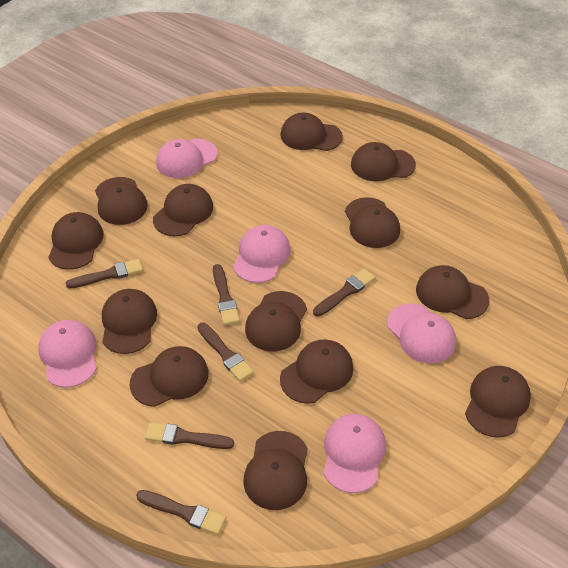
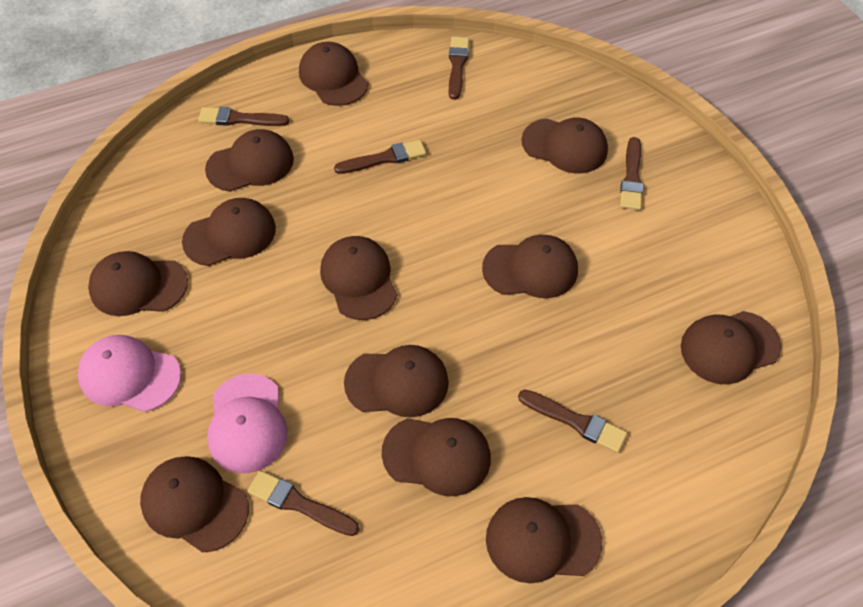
brown cap: [48,212,104,270] [95,177,148,225] [102,289,157,354] [130,346,209,407] [153,184,213,236] [243,431,308,510] [245,291,307,351] [280,113,343,151] [280,339,353,404] [345,197,400,248] [351,142,416,181] [416,265,489,319] [465,366,531,438] = 13 -> [88,251,188,316] [140,456,249,552] [182,198,276,266] [205,129,294,192] [299,42,368,106] [320,236,397,320] [344,345,449,417] [382,418,491,496] [482,235,578,298] [486,497,602,583] [521,118,608,173] [681,311,781,384] = 12
pink cap: [38,320,97,388] [156,139,218,178] [233,225,291,283] [323,414,386,493] [387,303,456,364] = 5 -> [78,335,181,412] [207,374,288,473] = 2

